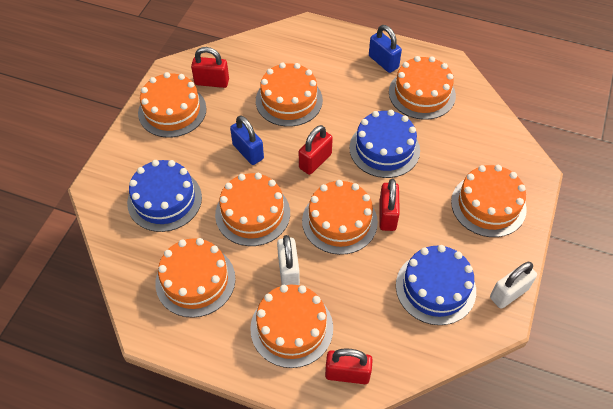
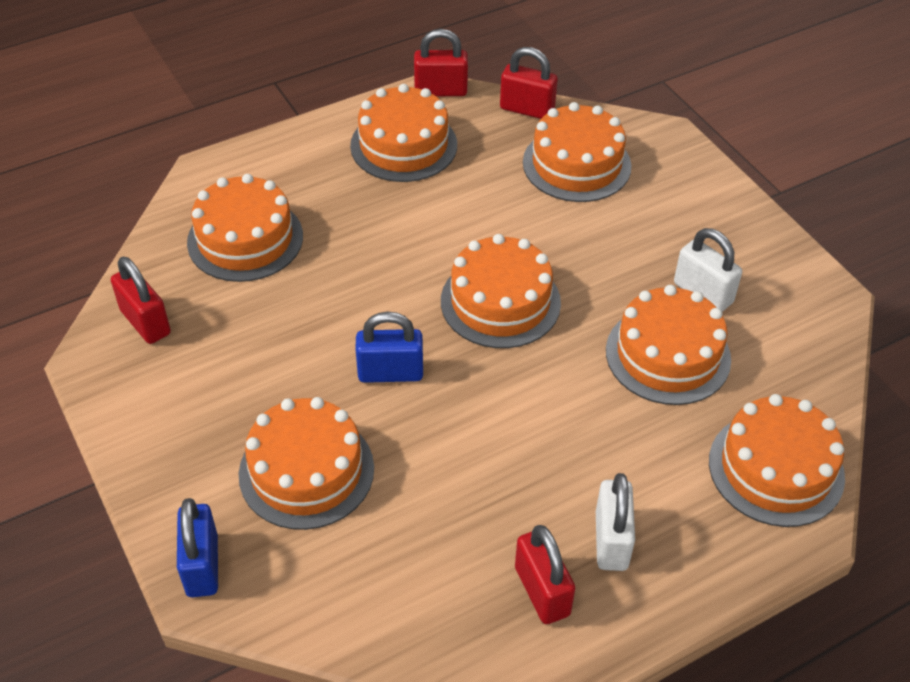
blue cake: [127,160,202,232] [350,110,420,178] [396,245,476,325] = 3 -> none = 0
orange cake: [138,72,206,138] [156,238,235,318] [215,173,290,246] [250,285,333,368] [256,63,323,127] [302,180,378,255] [389,56,456,120] [451,165,527,237] = 8 -> [187,174,303,282] [239,397,374,530] [350,84,457,182] [441,234,561,348] [523,102,632,202] [606,285,731,405] [709,394,845,527] = 7

